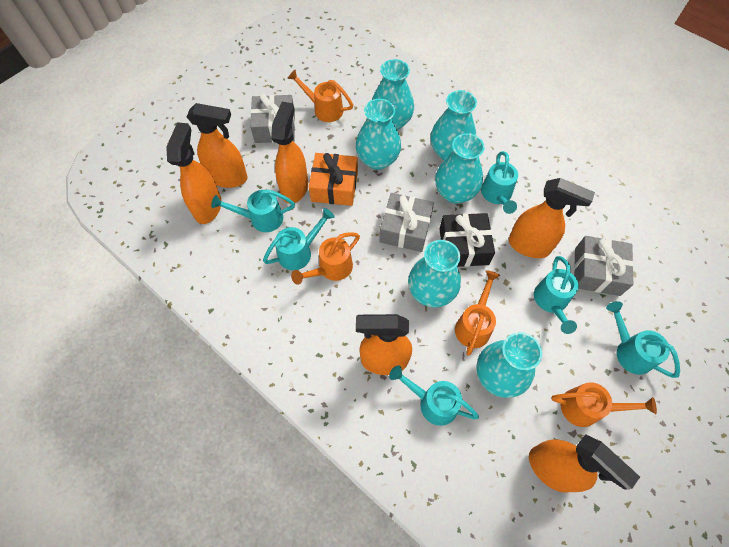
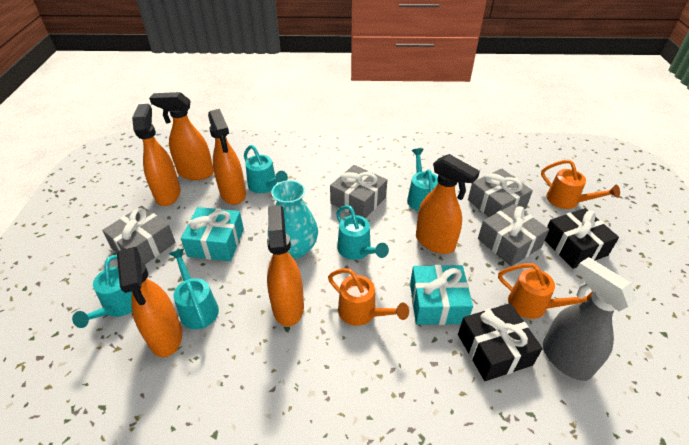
black gift: [439,213,495,267] = 1 -> [458,303,543,381] [545,208,619,269] = 2
grey gift: [250,94,295,143] [379,193,434,252] [574,236,634,296] = 3 -> [102,206,176,264] [330,165,387,218] [468,168,533,217] [478,204,549,266] = 4
grey spray bottle: none = 0 -> [543,257,637,381] = 1
orange gift: [309,153,358,206] = 1 -> none = 0
orange watering can: [287,70,353,122] [291,232,360,285] [455,270,500,356] [551,383,657,427] = 4 -> [328,268,409,326] [498,263,593,319] [541,160,620,209] = 3
turquoise gift: none = 0 -> [181,207,244,261] [410,265,473,325] = 2
turquoise vase: [356,99,401,170] [372,59,414,130] [408,240,461,308] [430,90,477,160] [435,133,485,203] [477,332,542,398] = 6 -> [268,180,318,259] = 1
turquoise watering can: [211,189,295,232] [263,208,335,270] [389,365,479,426] [481,151,518,214] [534,256,579,334] [606,301,680,378] = 6 -> [72,255,132,328] [169,248,219,329] [244,145,288,193] [336,205,389,260] [407,148,438,211] = 5

